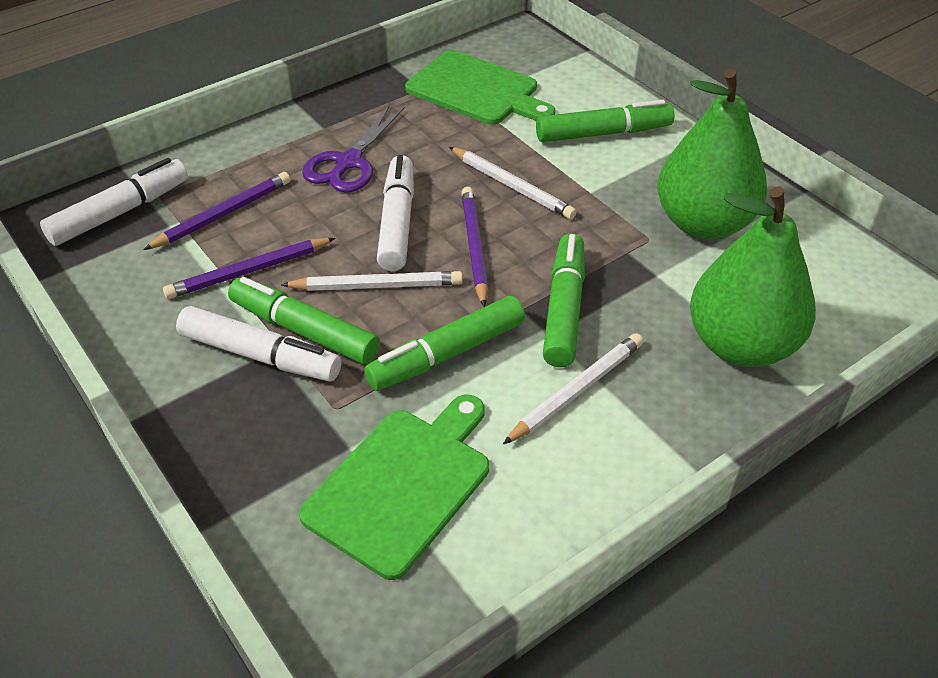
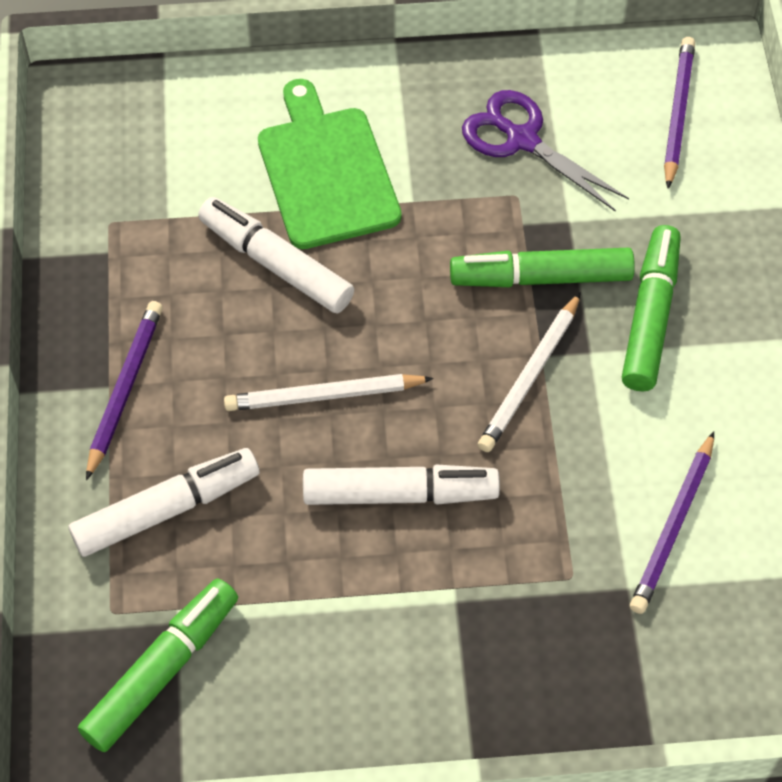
green cutting board: [299,395,489,580] [405,50,556,125] = 2 -> [258,79,402,249] = 1
green marker: [228,277,380,365] [364,296,525,391] [536,100,675,142] [543,233,585,367] = 4 -> [78,579,238,752] [450,248,635,287] [622,225,681,392] = 3
green pear: [657,69,767,239] [690,187,816,367] = 2 -> none = 0
white pencil: [281,271,463,291] [449,147,577,219] [503,333,643,444] = 3 -> [224,374,434,411] [478,292,581,452] = 2

